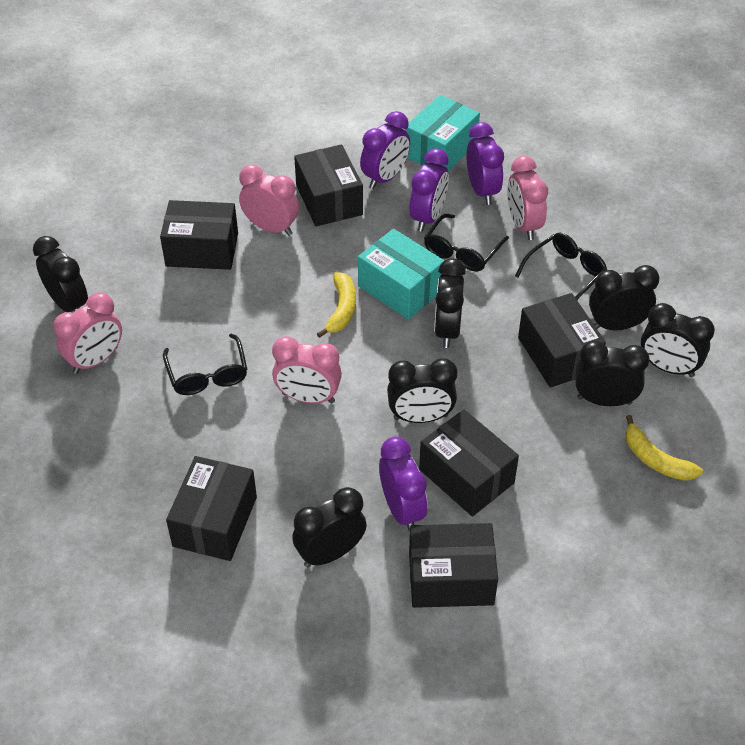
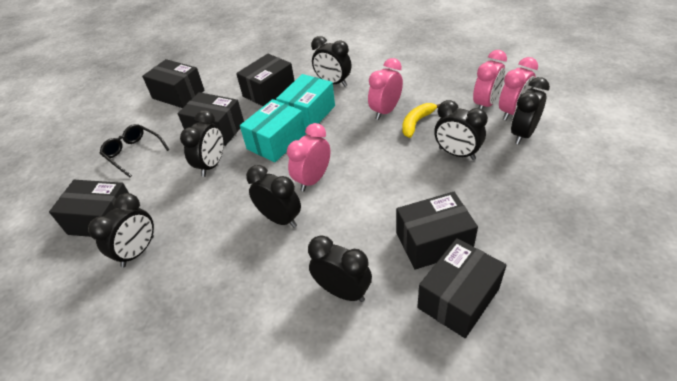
black glasses: [163,334,247,395] [424,214,509,272] [515,232,607,300] = 3 -> [100,124,170,177] = 1
purple clock: [360,111,410,189] [379,437,428,532] [410,148,449,232] [467,122,504,205] = 4 -> none = 0
yellow banana: [317,272,356,338] [625,415,703,481] = 2 -> [402,103,440,138] = 1

